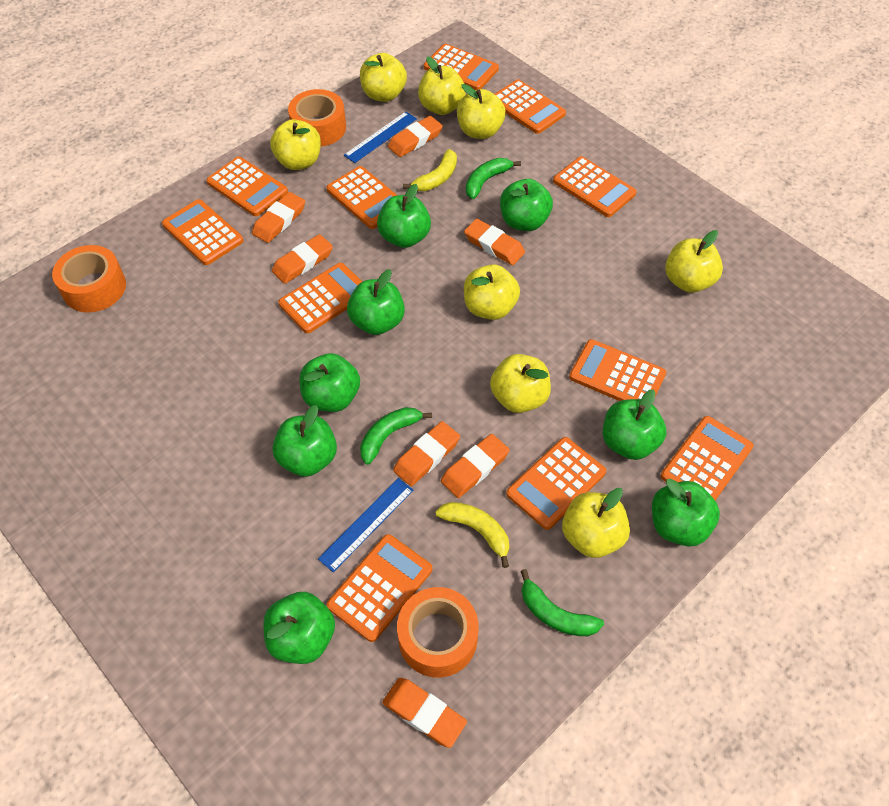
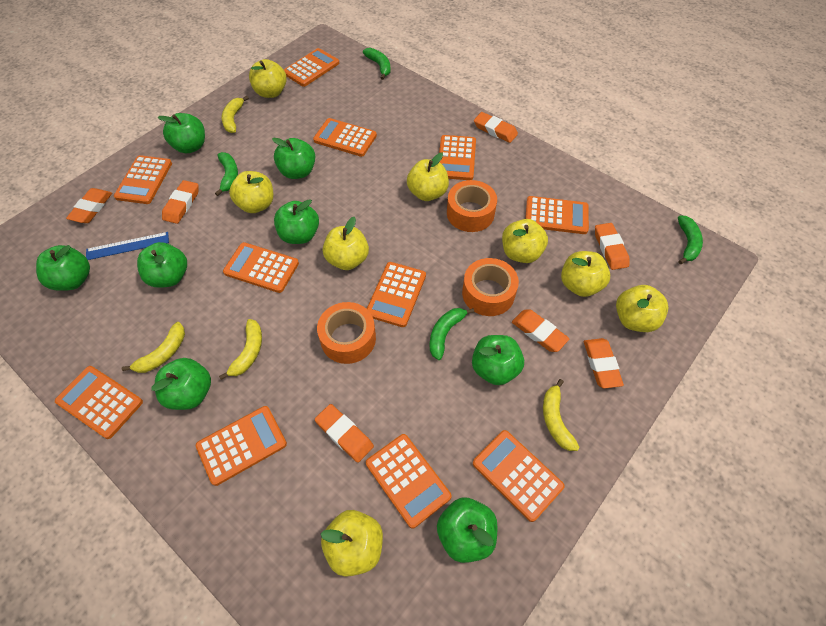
blue ruler: [318,478,413,572] [344,112,417,163] = 2 -> [86,232,169,260] = 1
green banana: [360,407,432,465] [466,158,521,199] [520,569,604,636] = 3 -> [215,152,238,196] [363,48,391,80] [430,308,474,360] [678,215,703,264] = 4
yellow banana: [403,149,457,191] [435,502,509,568] = 2 -> [122,322,185,373] [219,319,262,380] [222,96,249,133] [543,379,580,451] = 4

